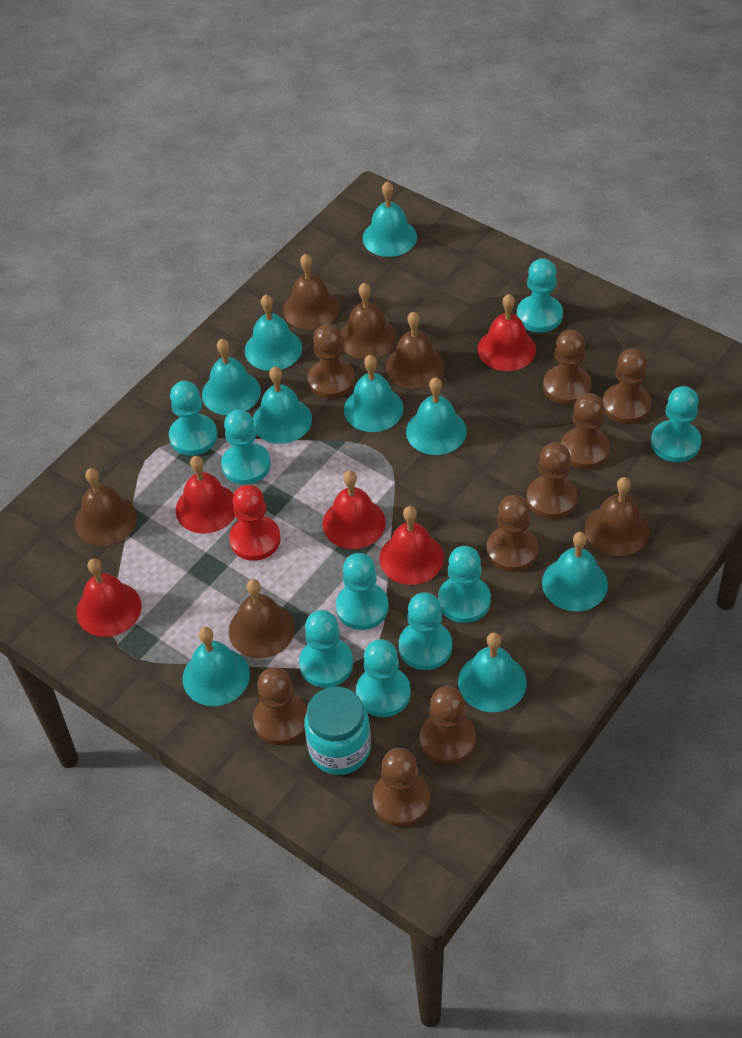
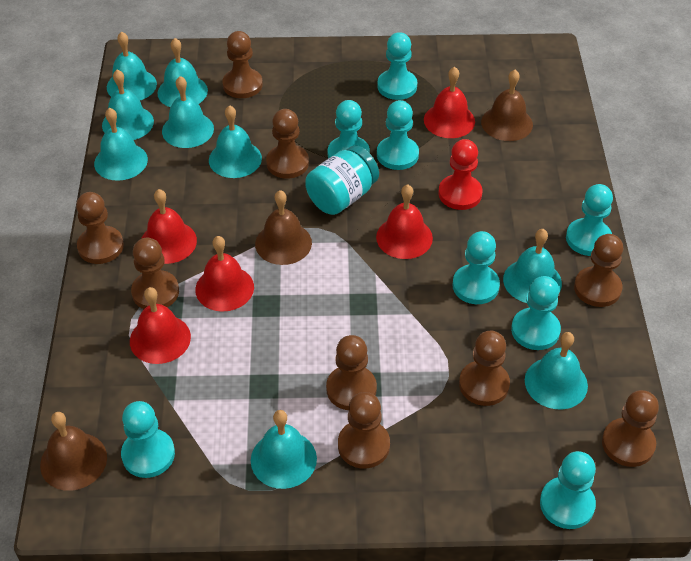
brown bell: [75,468,137,546] [229,579,295,658] [283,254,340,330] [340,283,397,359] [386,311,444,389] [585,477,649,556] = 6 -> [40,412,107,491] [255,190,312,265] [481,70,533,141] = 3
turquoise pawn: [169,381,218,456] [221,409,271,485] [299,610,353,688] [336,553,389,630] [356,639,411,717] [399,593,452,670] [438,546,491,623] [517,258,563,333] [651,386,701,462] = 9 -> [121,401,175,478] [328,100,370,158] [377,32,417,100] [377,100,419,170] [452,231,500,304] [511,276,561,350] [540,451,596,529] [566,184,613,256] = 8

